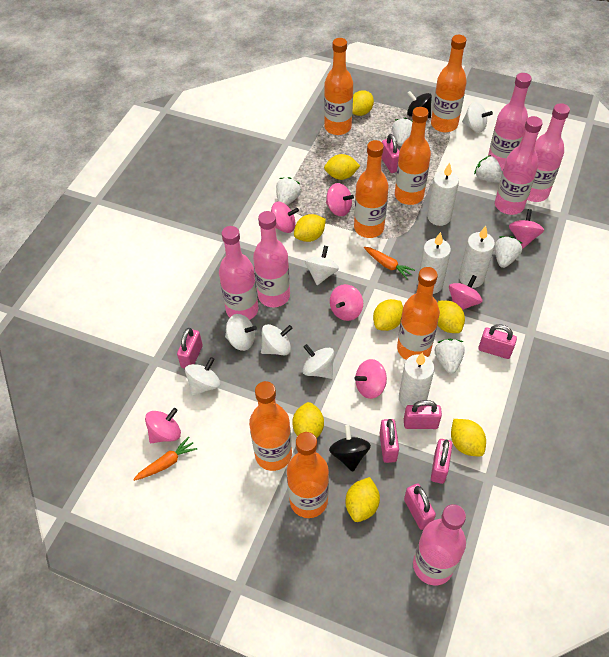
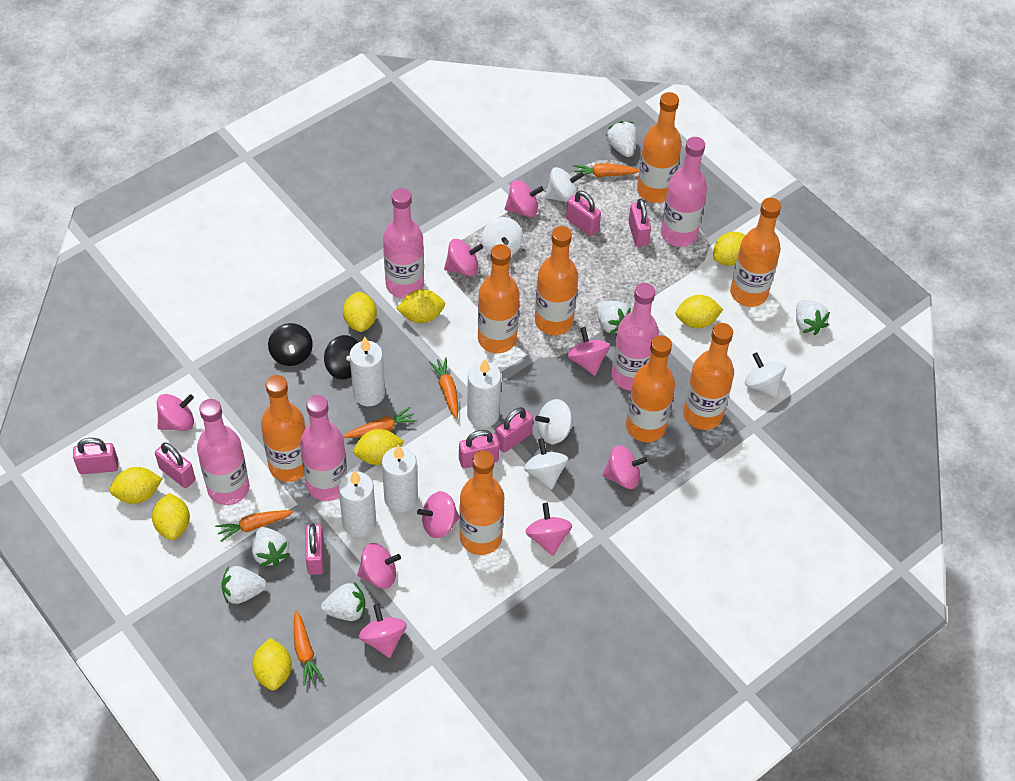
orange bottle: [249,381,292,471] [287,432,329,518] [324,38,353,135] [354,140,389,238] [395,107,431,205] [397,267,440,360] [431,35,467,132] = 7 -> [261,375,306,482] [459,451,504,555] [478,244,519,353] [535,226,578,335] [626,335,675,442] [637,92,682,203] [683,323,734,430] [730,198,781,307] = 8
orange carrot: [133,437,197,481] [364,247,415,279] = 2 -> [215,510,294,542] [294,610,324,686] [343,407,417,438] [429,357,458,419] [573,163,639,177] = 5
pink bottle: [219,226,258,320] [253,211,290,307] [413,504,466,585] [488,73,532,171] [495,116,543,215] [527,103,570,202] = 6 -> [197,399,249,505] [300,395,347,501] [383,188,424,298] [611,283,659,391] [661,137,707,247] = 5
pink spinning top: [145,408,181,443] [271,202,299,233] [326,183,354,216] [330,284,363,321] [354,359,387,399] [449,275,482,310] [509,209,544,248] = 7 -> [157,394,194,431] [357,543,401,589] [359,604,407,658] [417,491,459,538] [444,239,483,276] [505,180,544,217] [525,503,572,556] [567,327,610,376] [602,445,648,489] = 9
white spinning top: [185,357,220,396] [225,314,257,351] [261,324,292,355] [303,344,334,379] [305,245,339,285] [462,102,493,133] = 6 -> [482,217,523,256] [523,438,569,490] [535,399,574,444] [545,167,584,202] [745,352,786,398] = 5
white strawberry: [276,177,301,205] [392,117,413,146] [435,339,465,374] [474,155,502,183] [495,236,522,268] = 5 -> [221,566,267,604] [252,527,290,567] [321,582,365,621] [596,301,631,334] [606,121,637,157] [796,300,830,335] = 6

